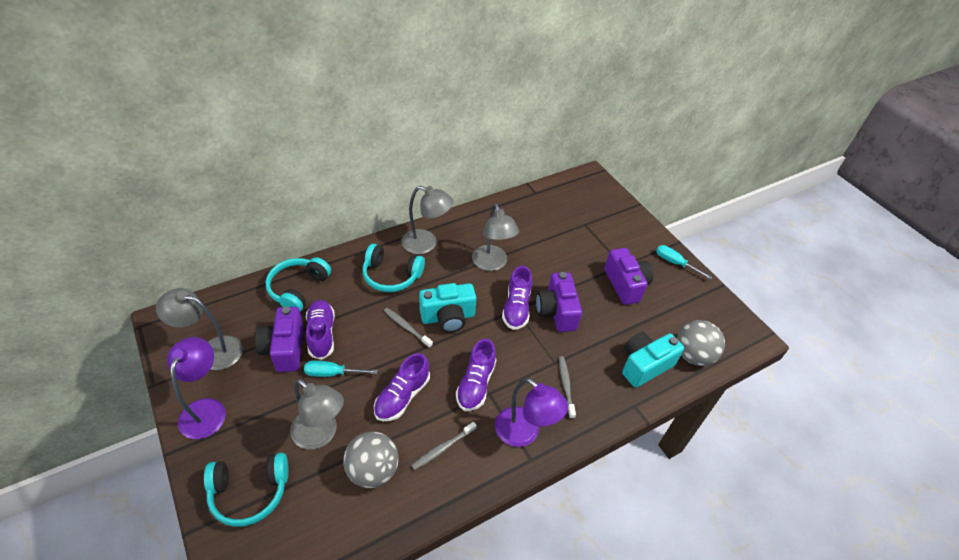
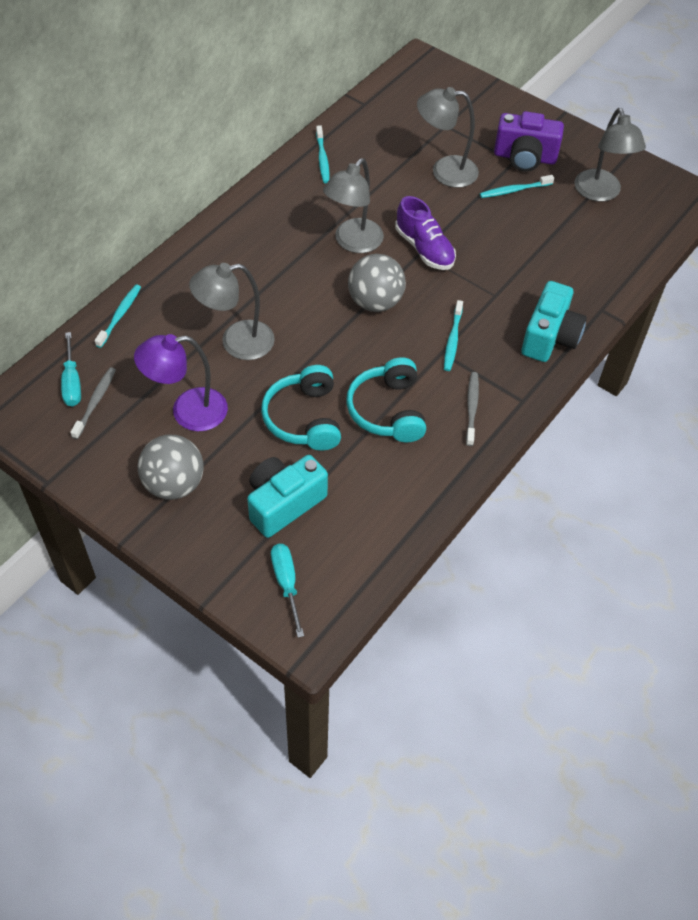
grey toothbrush: [384,308,433,348] [411,422,477,470] [559,356,576,419] = 3 -> [70,367,116,439] [466,372,479,446] = 2
purple camera: [255,307,304,372] [536,272,582,332] [604,248,653,305] = 3 -> [494,111,564,172] = 1
purple lamp: [167,337,226,439] [495,378,568,447] = 2 -> [134,334,228,431] = 1
purple shoe: [306,300,335,360] [374,353,430,421] [456,339,496,411] [502,266,532,330] = 4 -> [395,196,456,270] = 1
turquoise headphones: [204,453,289,527] [266,257,331,312] [362,244,425,292] = 3 -> [261,365,341,451] [346,357,426,442] = 2
turquoise toothbrush: none = 0 -> [95,285,141,348] [316,125,330,183] [444,300,463,371] [480,175,554,198] = 4

